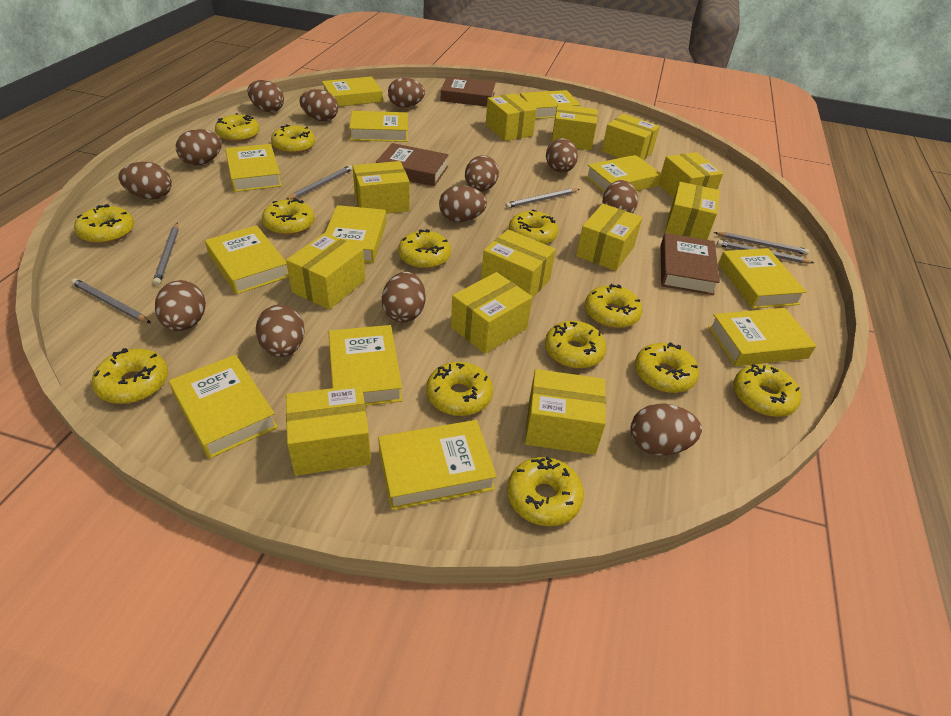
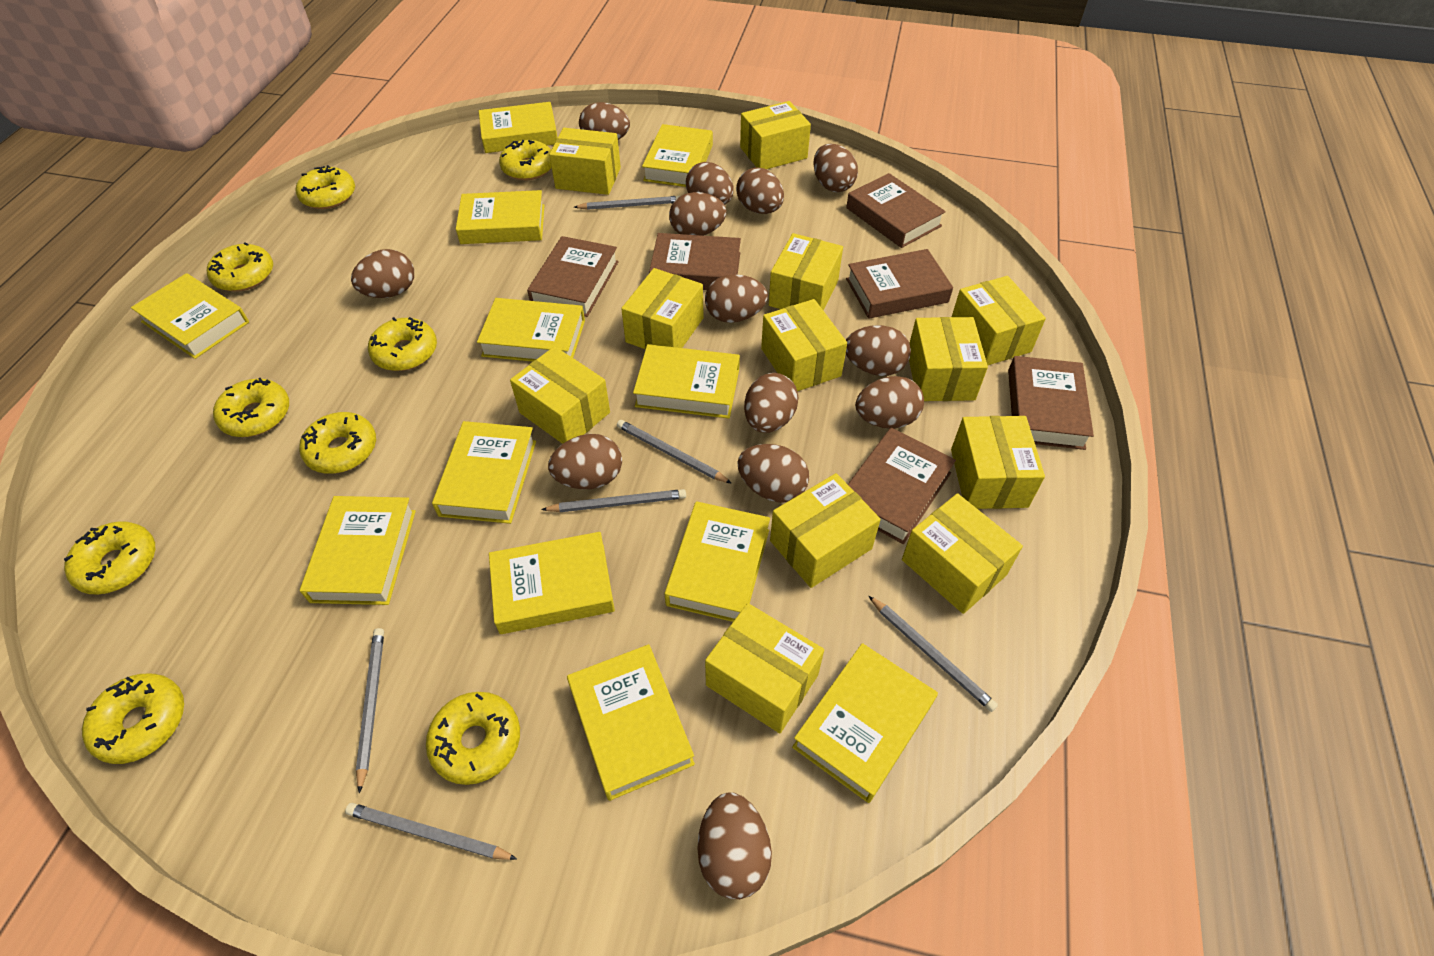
brown book: [376,143,449,186] [441,76,496,107] [661,233,720,295] = 3 -> [527,236,619,317] [649,233,741,290] [846,173,946,248] [846,249,953,319] [848,428,956,544] [1008,356,1094,450] = 6
yellow donut: [74,204,134,244] [92,348,168,404] [215,113,260,142] [262,199,315,235] [271,124,315,154] [398,229,451,269] [426,362,493,416] [507,456,584,526] [509,209,559,245] [545,321,607,369] [585,284,642,328] [635,342,699,393] [734,364,801,417] = 13 -> [64,521,155,595] [82,674,184,764] [207,242,273,292] [213,378,289,437] [296,165,355,209] [299,412,376,474] [368,317,437,371] [426,692,520,785] [499,140,552,180] = 9

